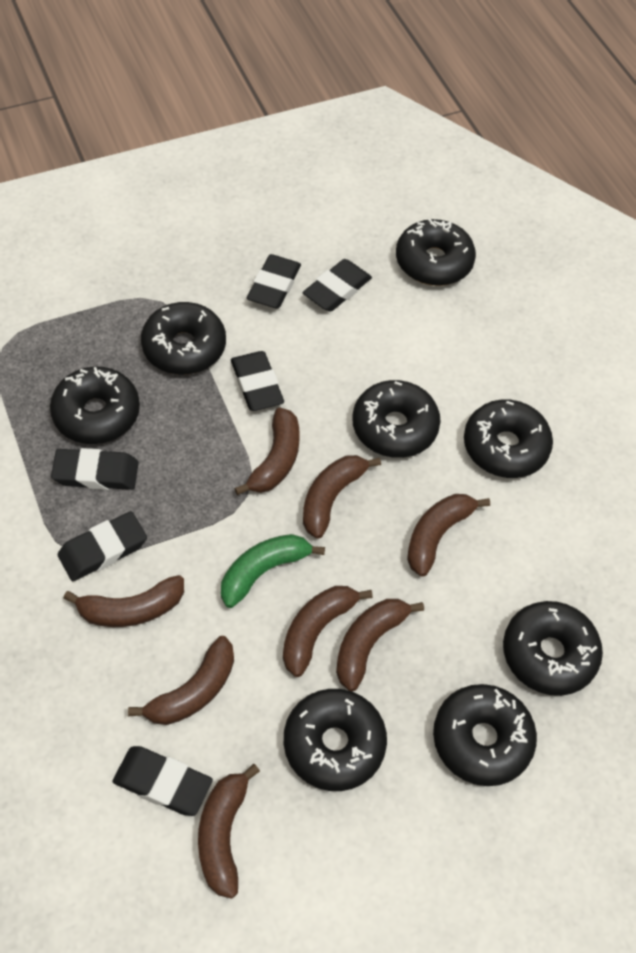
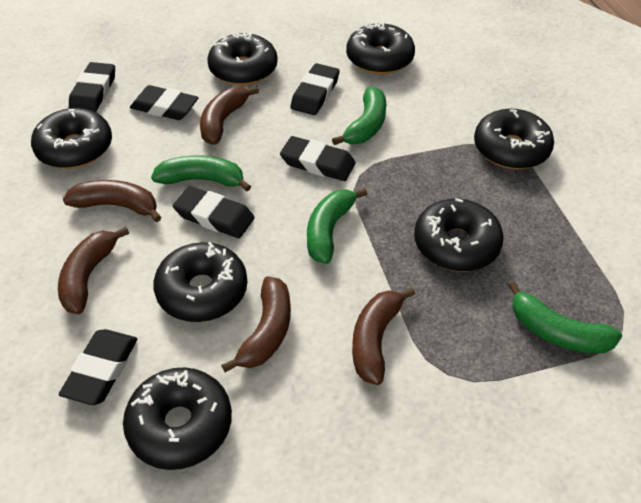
black donut: [50,367,140,444] [141,302,226,375] [284,689,387,791] [352,380,441,458] [396,219,476,286] [433,684,537,786] [464,400,553,478] [503,601,603,696] = 8 -> [31,108,112,169] [123,367,232,470] [153,242,247,322] [207,32,278,85] [346,22,415,74] [414,198,504,271] [474,109,554,169] = 7
brown banana: [64,575,184,627] [128,636,234,725] [198,764,260,899] [234,408,300,495] [283,586,373,677] [303,455,381,539] [336,599,424,691] [407,494,490,577] = 8 -> [58,227,129,314] [63,180,161,222] [200,86,259,145] [221,276,291,373] [352,288,415,385] = 5
green banana: [221,534,325,608] = 1 -> [151,155,251,191] [307,188,367,264] [332,86,386,145] [508,282,622,353] = 4

